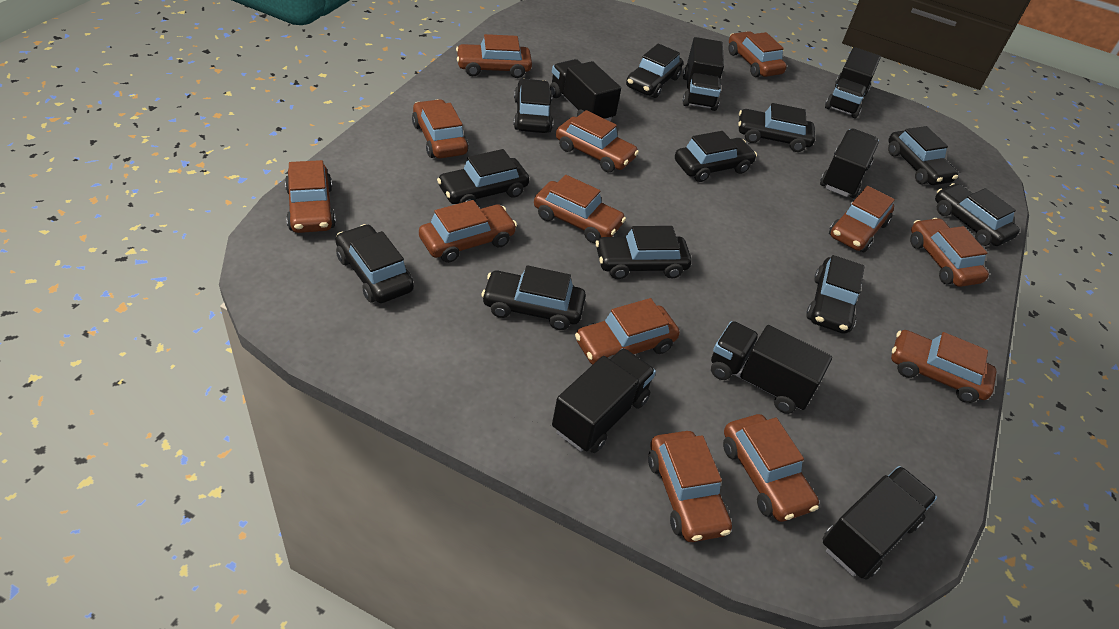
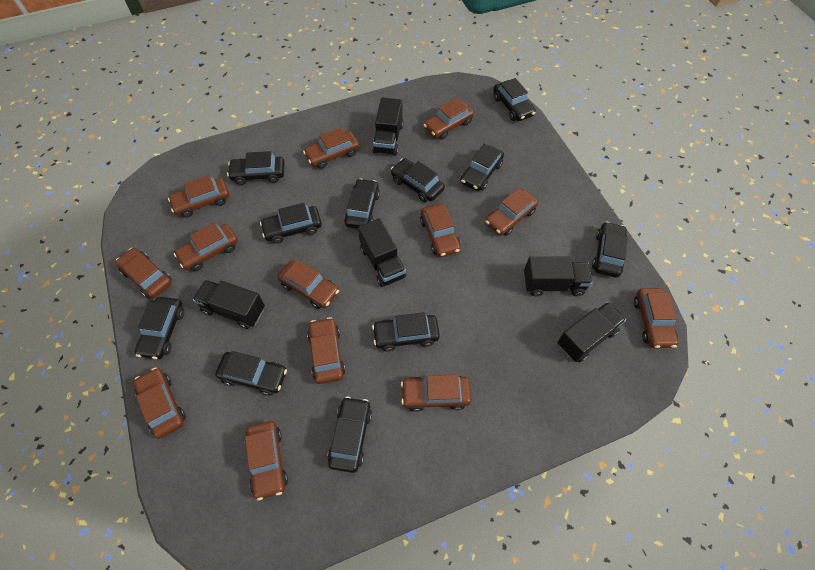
black truck: [550,59,621,121] [552,348,656,453] [683,37,724,111] [711,321,832,414] [820,128,879,198] [823,466,937,580] [825,47,881,118] = 7 -> [193,280,265,329] [358,218,406,287] [372,98,404,156] [524,257,592,296] [557,302,626,362] = 5

